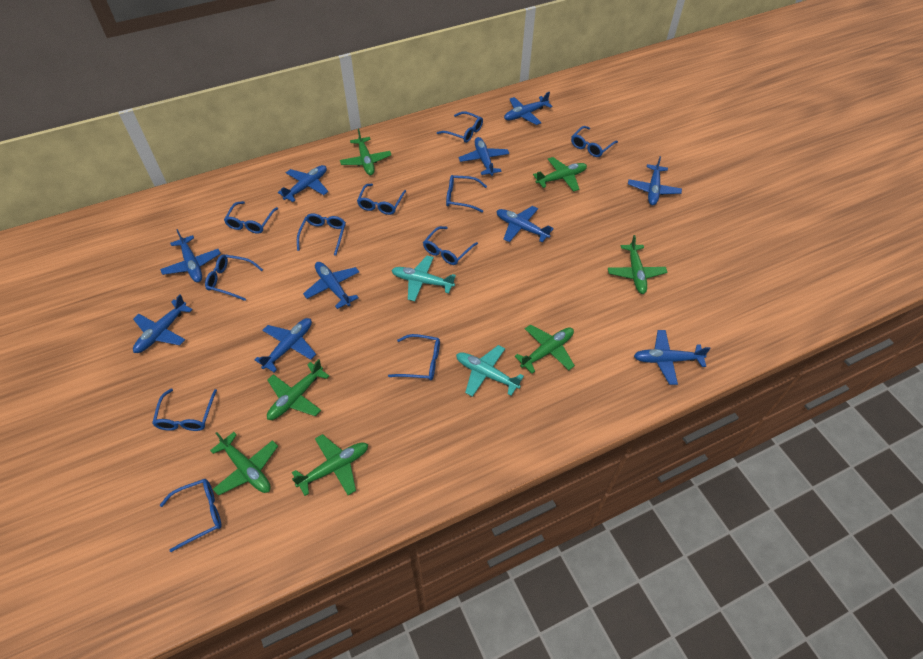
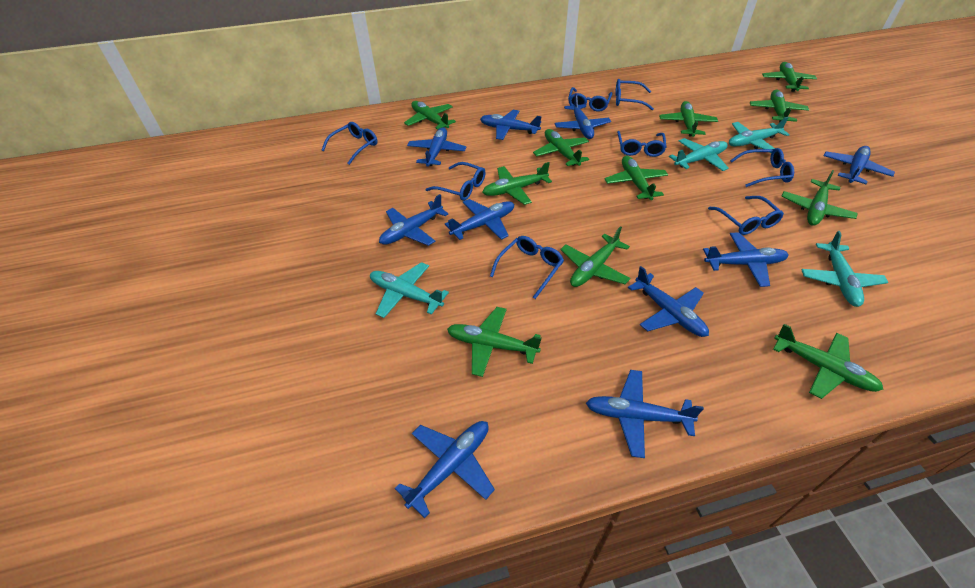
blue glasses: [152,388,217,431] [160,479,222,552] [205,254,263,301] [224,201,278,234] [297,213,346,256] [357,184,406,215] [388,334,440,380] [423,226,478,265] [437,111,483,143] [446,175,487,213] [571,126,618,157] = 11 -> [322,122,378,165] [426,162,486,201] [490,236,564,299] [568,87,612,112] [615,79,654,110] [617,131,667,157] [708,196,784,235] [730,148,794,187] = 8
green plane: [210,432,278,496] [267,359,329,420] [292,434,368,496] [340,129,391,175] [514,324,575,374] [533,157,587,192] [608,235,667,294] = 7 -> [404,101,456,130] [447,307,541,377] [482,162,552,205] [533,129,589,166] [560,226,630,287] [604,156,668,200] [659,101,718,137] [750,90,809,122] [762,62,817,92] [773,324,884,399] [782,170,858,226] = 11
turquoise plane: [392,256,456,301] [456,345,524,397] = 2 -> [370,262,449,318] [669,138,729,171] [729,117,790,153] [801,231,888,307] = 4

